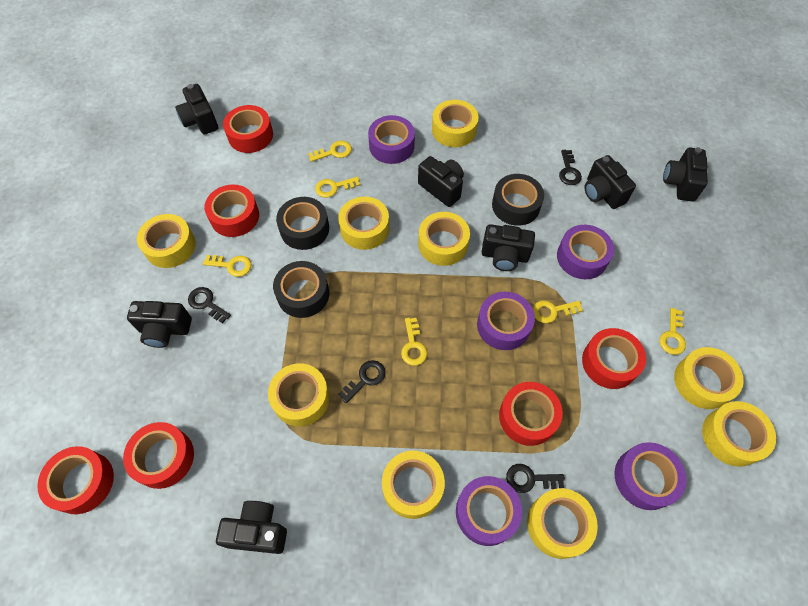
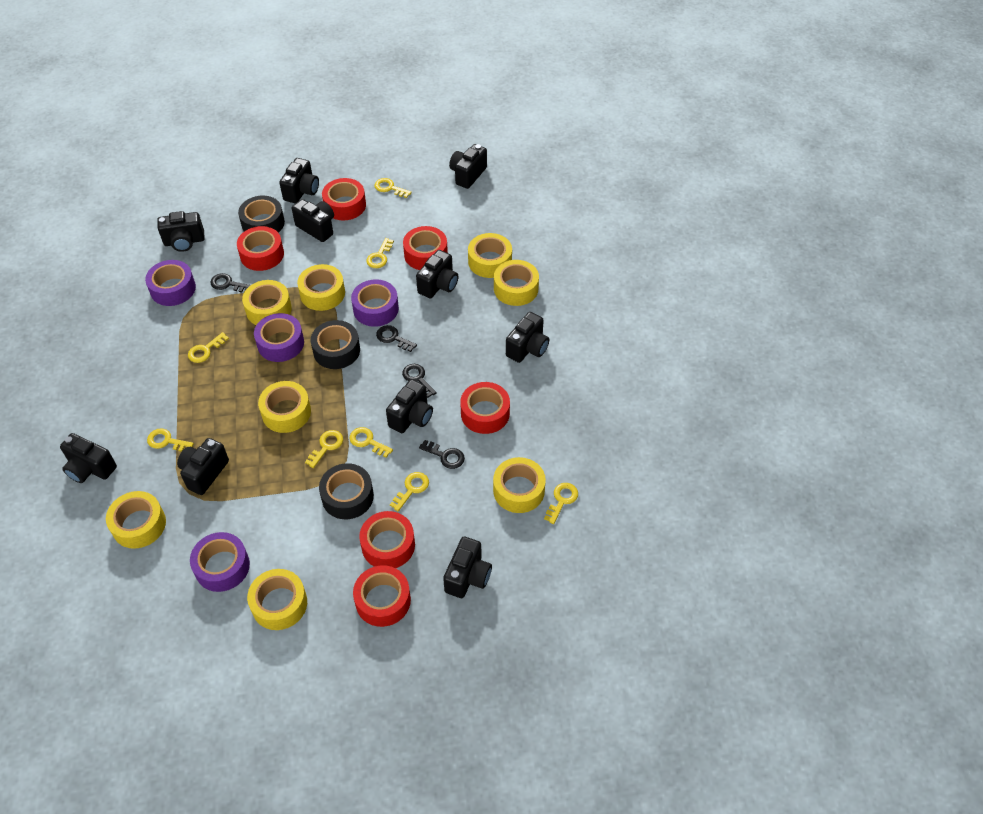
black camera: [127,301,192,348] [175,84,218,135] [216,501,287,554] [418,156,464,207] [482,224,535,271] [585,155,636,209] [663,147,708,202] = 7 -> [60,433,117,483] [157,211,205,252] [177,438,229,495] [279,158,319,203] [292,199,334,242] [386,379,433,433] [416,250,458,298] [443,537,492,598] [449,144,487,189] [506,312,549,363] = 10
purple tape: [368,115,415,164] [456,476,522,546] [477,292,535,350] [557,225,614,279] [615,442,687,510] = 5 -> [145,260,196,306] [190,532,250,592] [254,313,304,362] [351,279,399,327] = 4
yellow key: [203,255,251,277] [308,141,352,162] [315,177,360,198] [401,318,428,366] [533,301,583,323] [659,308,686,355] = 6 -> [147,428,194,452] [188,332,229,363] [305,430,343,468] [350,427,393,458] [366,238,394,268] [374,178,412,198] [390,472,429,511] [544,483,578,524] = 8
yellow tape: [137,214,196,268] [268,363,330,426] [338,197,389,250] [382,451,445,519] [418,212,470,266] [432,100,479,147] [527,488,598,559] [674,347,744,409] [702,401,776,467] = 9 -> [106,491,166,549] [242,280,292,325] [247,569,307,630] [258,381,311,433] [297,264,345,311] [468,233,512,278] [493,457,546,513] [494,260,539,306] = 8

